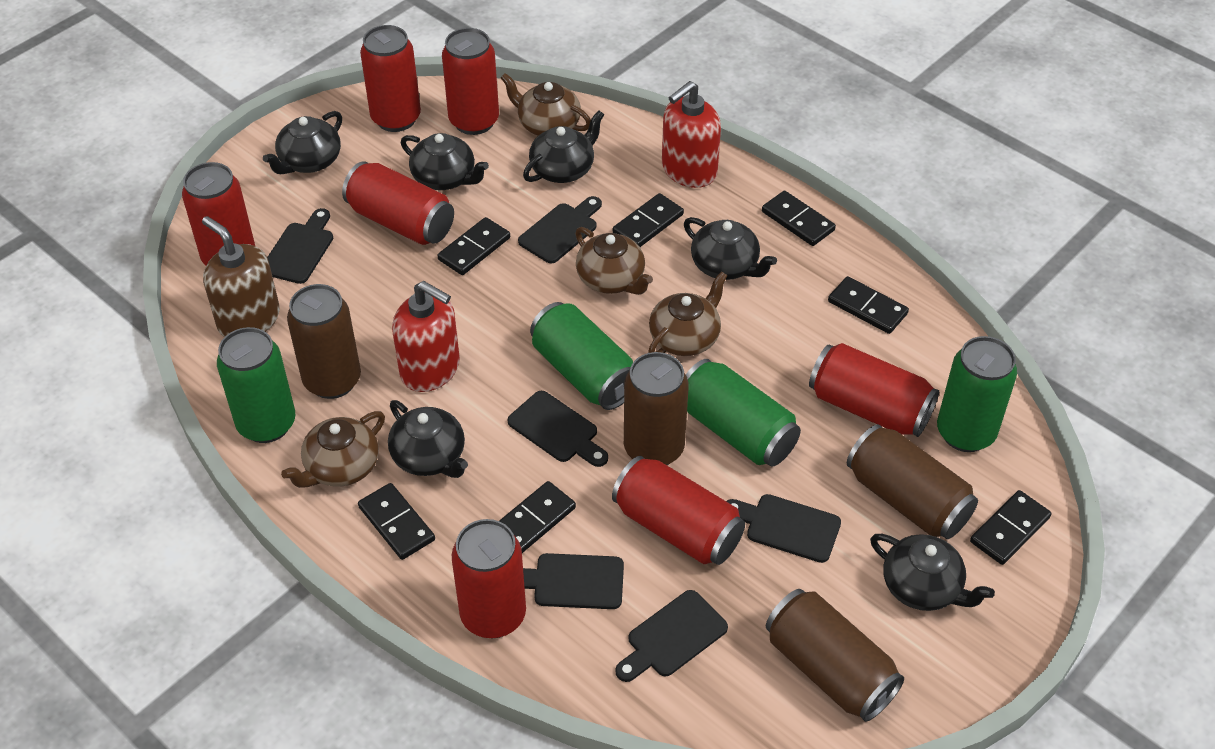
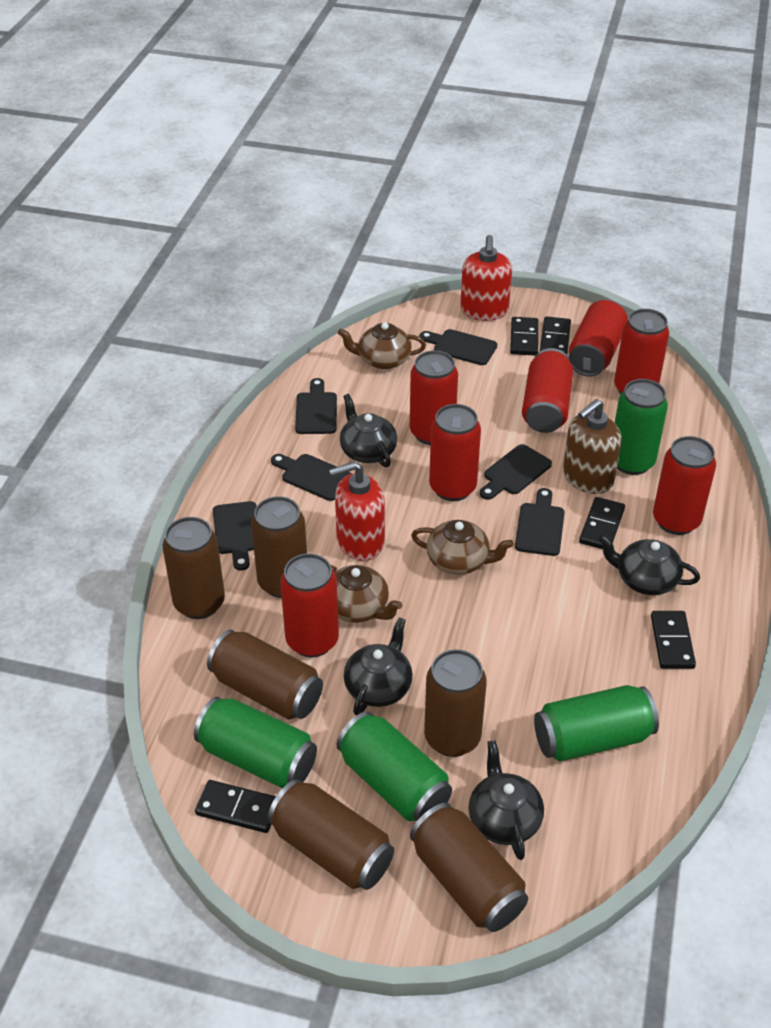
black domino: [358,483,435,560] [438,217,510,275] [499,481,576,553] [613,193,684,247] [762,191,836,246] [828,276,909,334] [970,490,1051,565] = 7 -> [195,780,276,833] [510,317,539,356] [540,316,571,354] [579,497,625,549] [651,611,696,669] = 5
black teapot: [263,111,342,174] [388,400,468,478] [401,133,489,190] [523,111,604,183] [684,217,777,280] [870,534,995,611] = 6 -> [340,394,397,467] [344,617,413,716] [469,740,544,860] [598,534,700,595] = 4
brown can: [287,284,361,399] [624,352,689,465] [766,589,904,722] [847,424,978,539] = 4 -> [163,517,225,619] [207,630,323,719] [251,496,307,598] [268,779,394,890] [410,803,528,932] [424,649,487,757] = 6
brown teapot: [281,411,385,488] [501,73,591,136] [575,227,653,295] [648,272,728,356] = 4 -> [330,564,402,623] [338,322,426,369] [411,520,514,575] = 3

